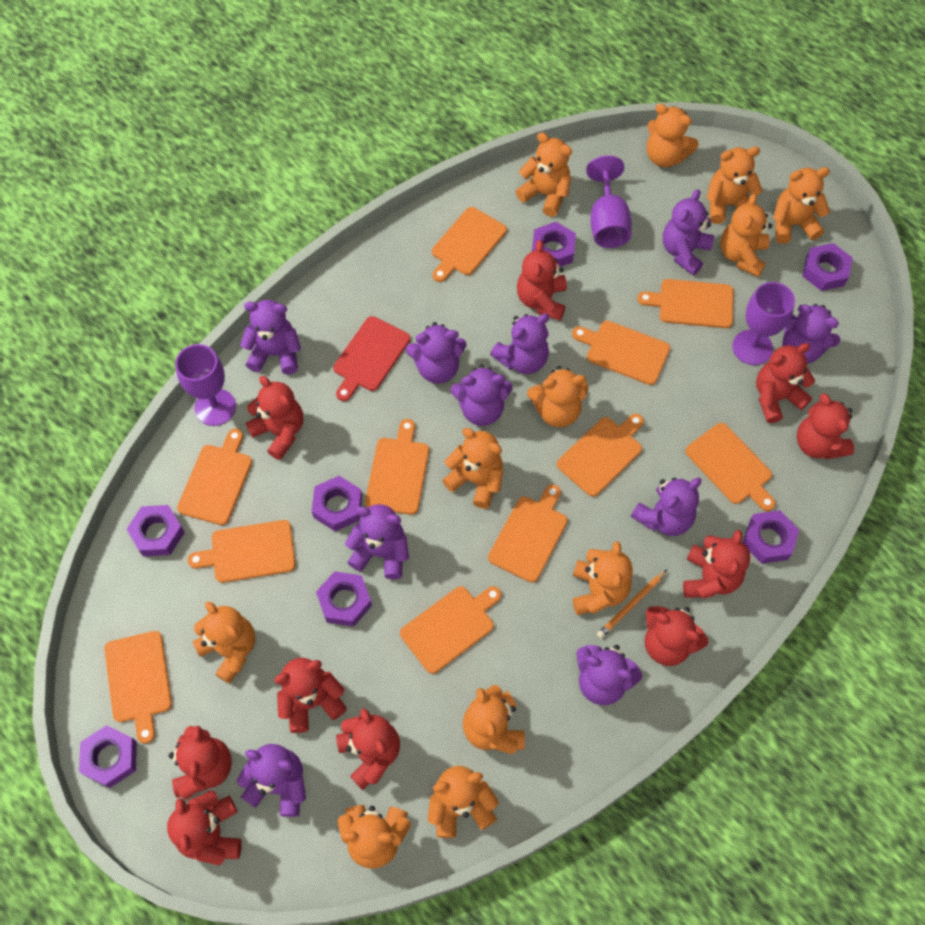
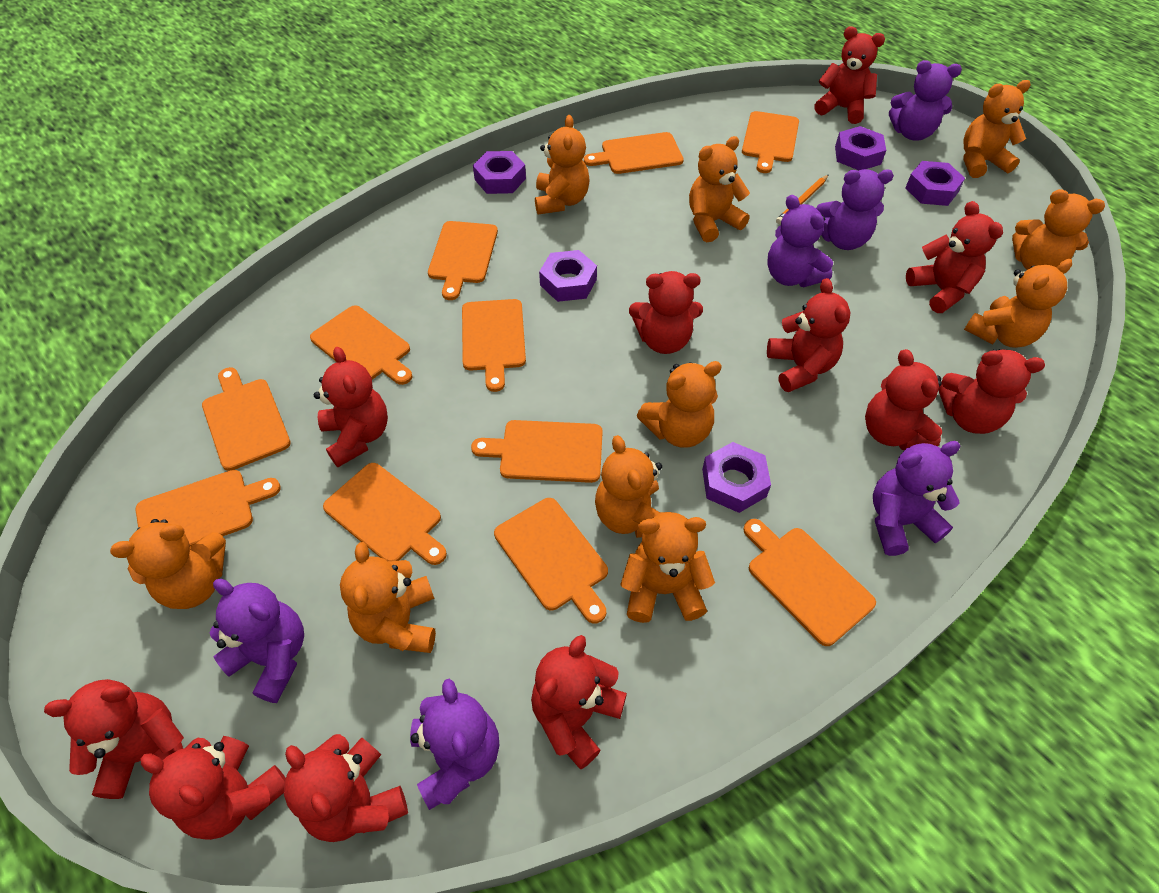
orange teddy bear: [192,601,255,684] [338,805,410,869] [428,766,499,838] [442,428,503,509] [463,685,525,754] [516,132,572,217] [527,366,588,427] [573,541,633,615] [647,104,699,167] [707,146,763,224] [721,194,772,277] [773,167,830,244] = 12 -> [110,519,226,609] [340,542,436,653] [535,115,590,214] [595,435,667,538] [620,512,715,623] [637,361,722,448] [689,136,750,242] [963,80,1031,178] [964,259,1072,348] [1012,189,1105,270] = 10
purple goblet: [175,344,236,426] [586,155,632,248] [732,282,795,365] = 3 -> none = 0
purple nut: [79,725,137,788] [127,505,185,556] [312,476,362,531] [316,571,372,627] [532,222,576,267] [743,510,799,564] [802,243,852,291] = 7 -> [473,151,526,194] [539,250,597,302] [702,442,771,513] [835,126,886,170] [905,161,965,206] = 5
purple teddy bear: [237,744,306,817] [240,300,301,375] [345,504,409,579] [406,322,467,384] [451,364,513,426] [490,314,549,374] [576,645,643,705] [631,477,701,536] [663,189,714,275] [782,304,840,364] = 10 -> [209,579,304,703] [410,679,499,810] [768,195,833,287] [816,169,894,250] [873,441,960,556] [889,60,962,141] = 6
red cutting board: [333,316,410,401] = 1 -> none = 0
red teddy bear: [167,790,242,865] [169,726,232,799] [245,376,303,460] [274,658,347,733] [336,708,400,790] [517,240,567,321] [645,606,708,666] [683,530,750,599] [756,343,815,423] [796,393,854,459] = 10 -> [44,679,184,799] [141,736,286,840] [284,734,408,842] [314,347,388,467] [531,635,627,769] [629,271,703,354] [767,278,850,392] [815,26,885,124] [865,349,942,450] [906,201,1003,313] [938,349,1045,434] = 11

